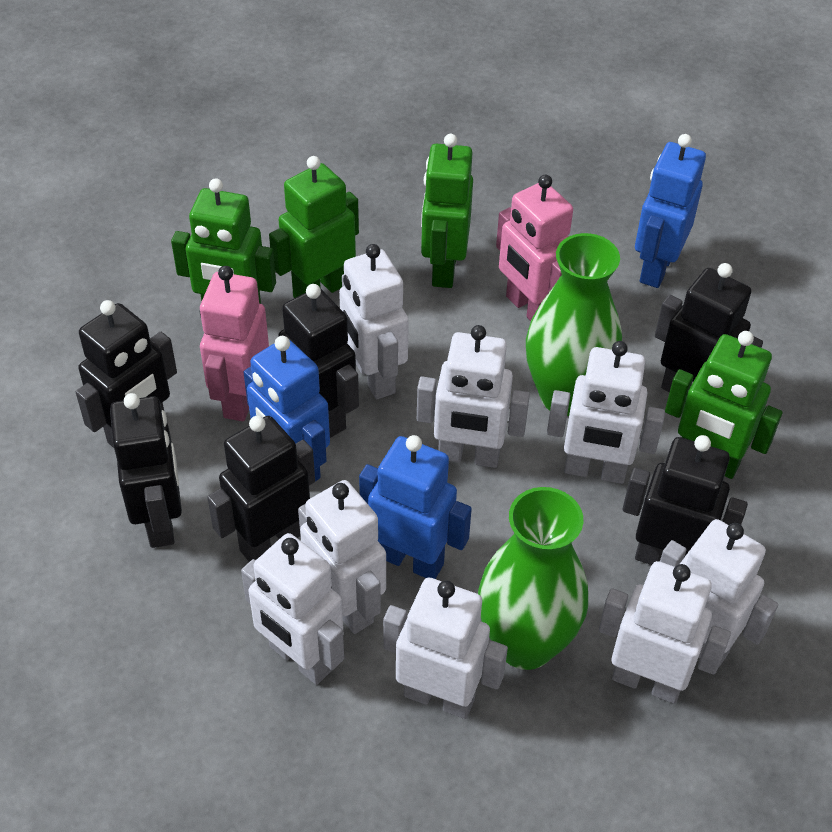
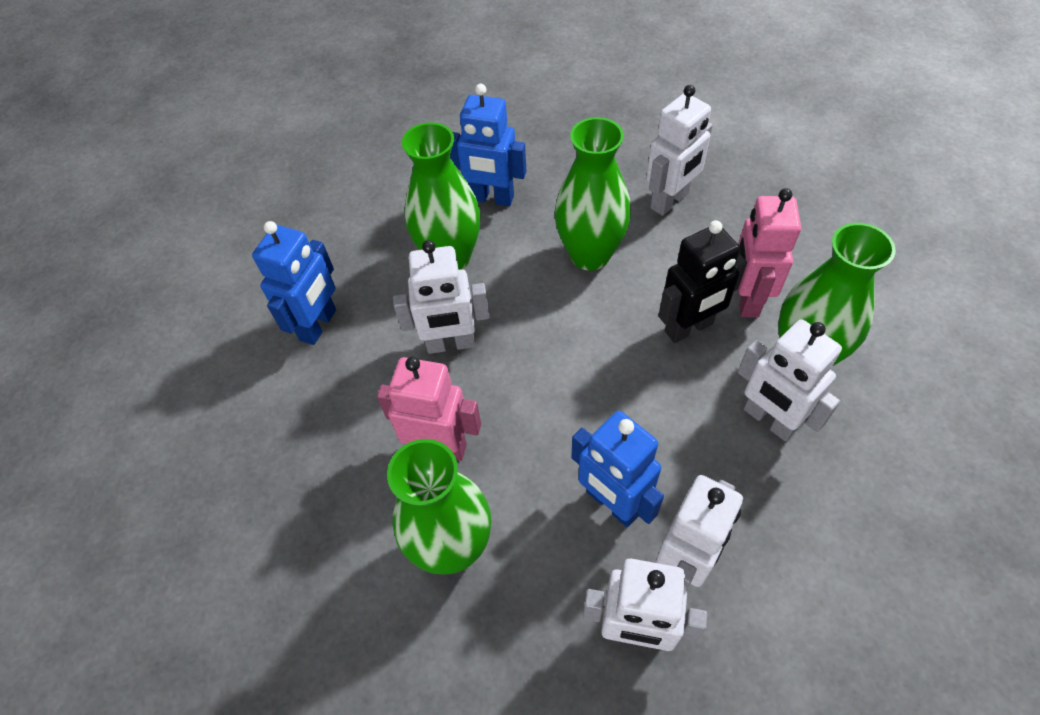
black robot: [76,300,177,448] [110,393,182,548] [207,416,315,562] [278,284,359,438] [622,435,748,565] [655,263,763,392] = 6 -> [658,220,747,343] = 1
green robot: [171,178,276,304] [269,156,359,298] [421,134,473,288] [665,331,783,479] = 4 -> none = 0
green vase: [478,487,588,670] [526,233,622,416] = 2 -> [387,439,491,575] [402,122,480,270] [555,117,631,271] [778,223,896,366] = 4
white robot: [241,533,344,685] [298,480,386,634] [339,244,409,399] [383,578,508,719] [417,325,530,468] [547,341,665,484] [599,561,731,704] [660,519,778,668] = 8 -> [393,240,489,354] [583,559,707,651] [646,85,713,216] [656,475,743,588] [738,319,842,441] = 5

